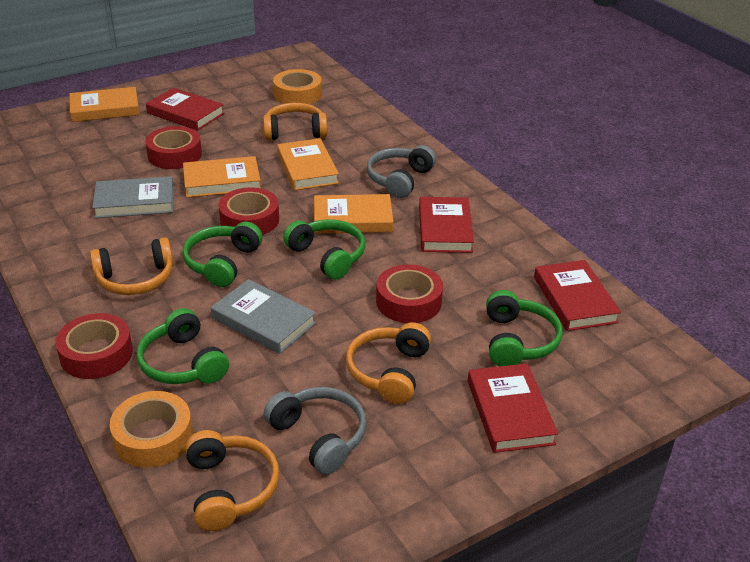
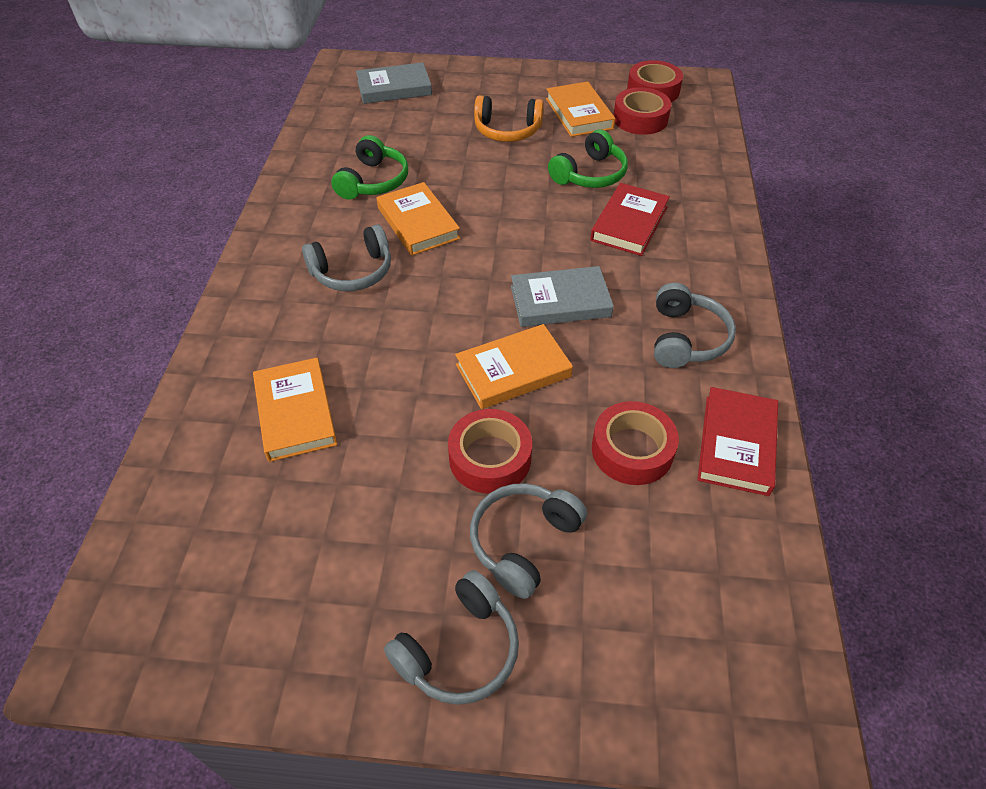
green headphones: [137,308,229,384] [182,221,262,287] [283,219,365,280] [486,290,563,366] = 4 -> [332,135,408,200] [548,130,628,188] = 2
grey headphones: [264,387,366,475] [367,145,436,198] = 2 -> [302,224,391,291] [384,570,519,705] [470,483,587,599] [654,283,736,368] = 4
orange headphones: [90,237,173,295] [185,430,279,531] [263,103,327,140] [346,322,431,404] = 4 -> [474,95,544,142] = 1
orange tape: [110,391,193,468] [273,69,322,104] = 2 -> none = 0
red book: [146,88,224,131] [419,197,474,253] [468,364,558,453] [534,260,621,331] = 4 -> [590,183,670,256] [697,387,778,496] = 2

